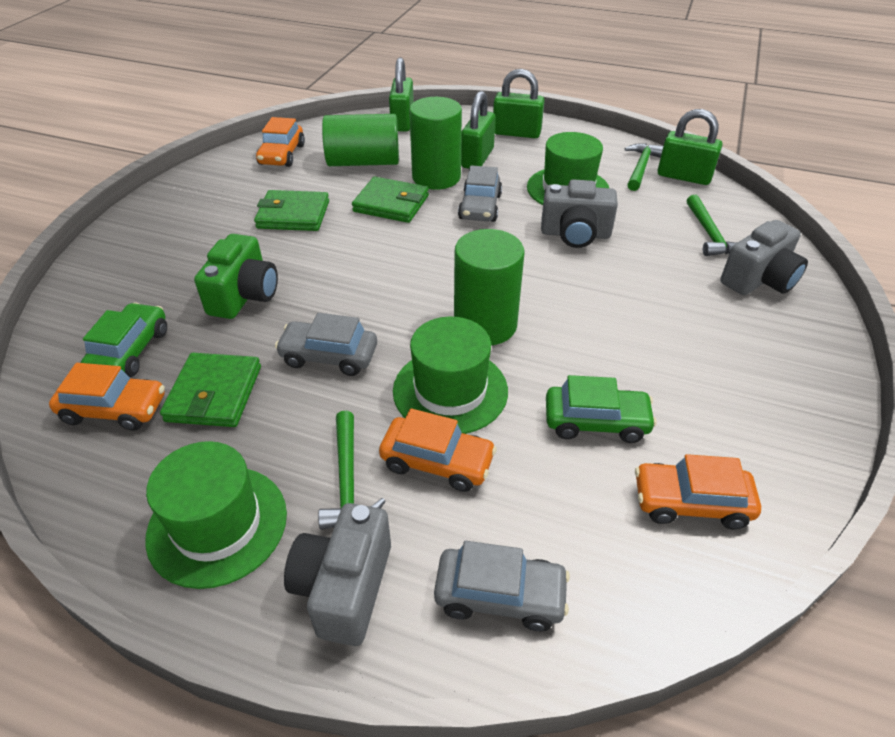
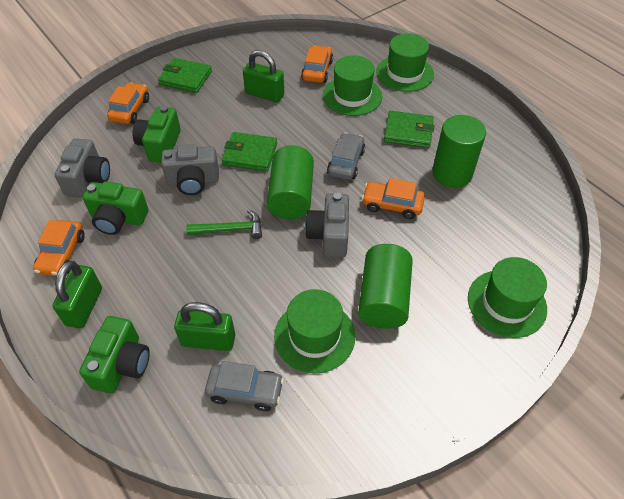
green camera: [194,234,278,319] = 1 -> [79,316,150,394] [83,181,148,235] [133,106,181,163] = 3
green car: [81,303,167,377] [546,375,657,443] = 2 -> none = 0
green hammer: [318,411,386,530] [625,143,663,191] [687,195,736,256] = 3 -> [186,209,262,239] = 1
green hat: [145,441,287,589] [393,317,508,434] [527,132,609,205] = 3 -> [274,289,355,374] [323,55,382,116] [376,33,434,92] [468,257,547,338] = 4
green padlock: [389,58,414,131] [461,91,495,169] [493,69,545,138] [658,109,723,185] = 4 -> [52,261,102,328] [174,302,235,351] [243,50,284,102] = 3
grey car: [275,313,377,376] [434,541,570,631] [458,165,502,222] = 3 -> [205,361,284,411] [327,133,365,180] = 2

